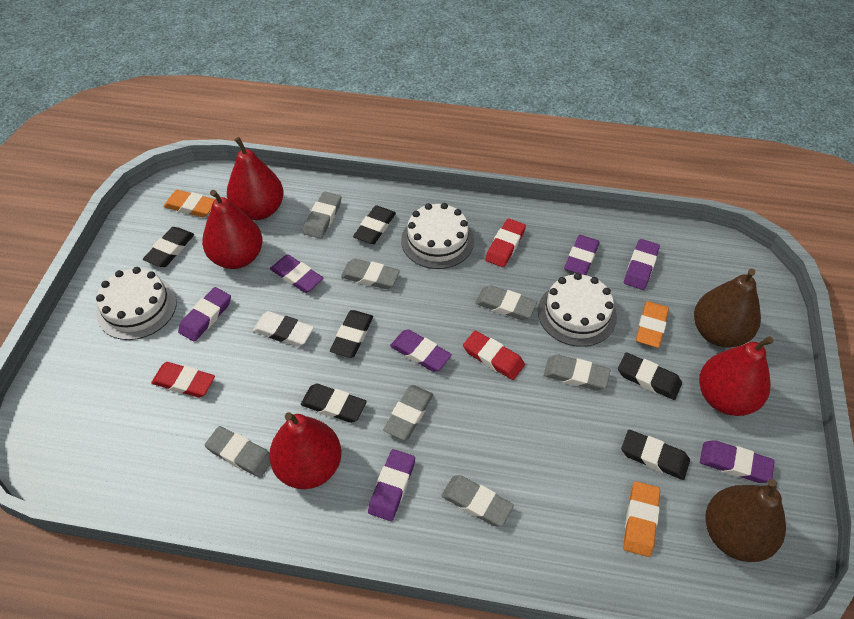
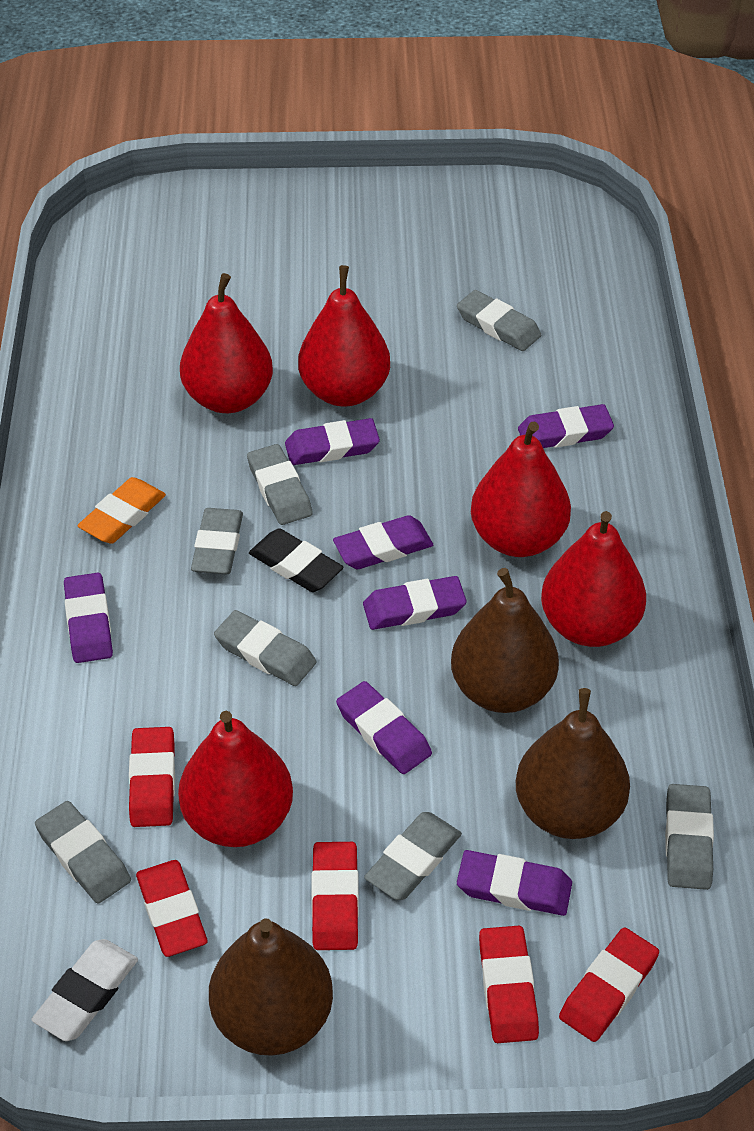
black eraser: [143,227,194,267] [301,384,367,423] [330,310,373,358] [353,205,396,244] [618,352,682,400] [621,430,690,480] = 6 -> [249,528,344,592] = 1
brown pear: [694,268,761,348] [705,479,786,562] = 2 -> [209,918,333,1056] [451,568,559,713] [516,688,630,839] = 3
orange eraser: [163,190,215,217] [623,481,660,557] [636,301,669,348] = 3 -> [77,477,166,544] = 1
red eraser: [151,362,215,398] [463,330,525,380] [485,218,526,267] = 3 -> [129,727,175,827] [136,860,207,957] [311,842,359,950] [479,926,539,1043] [559,927,659,1042] = 5
red pear: [202,190,263,269] [227,137,284,220] [269,412,342,489] [699,336,774,416] = 4 -> [178,711,293,847] [180,273,273,413] [298,265,390,407] [471,422,571,557] [541,511,646,647] = 5
white cake: [96,267,177,340] [401,203,474,269] [538,273,617,347] = 3 -> none = 0

